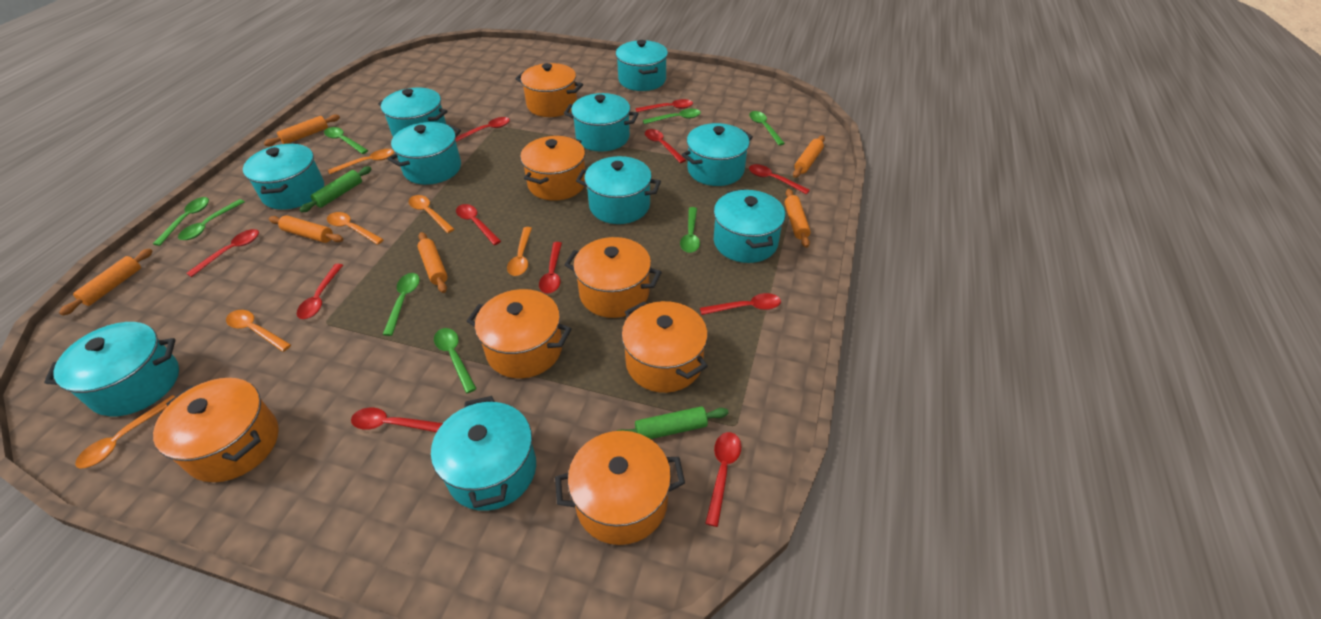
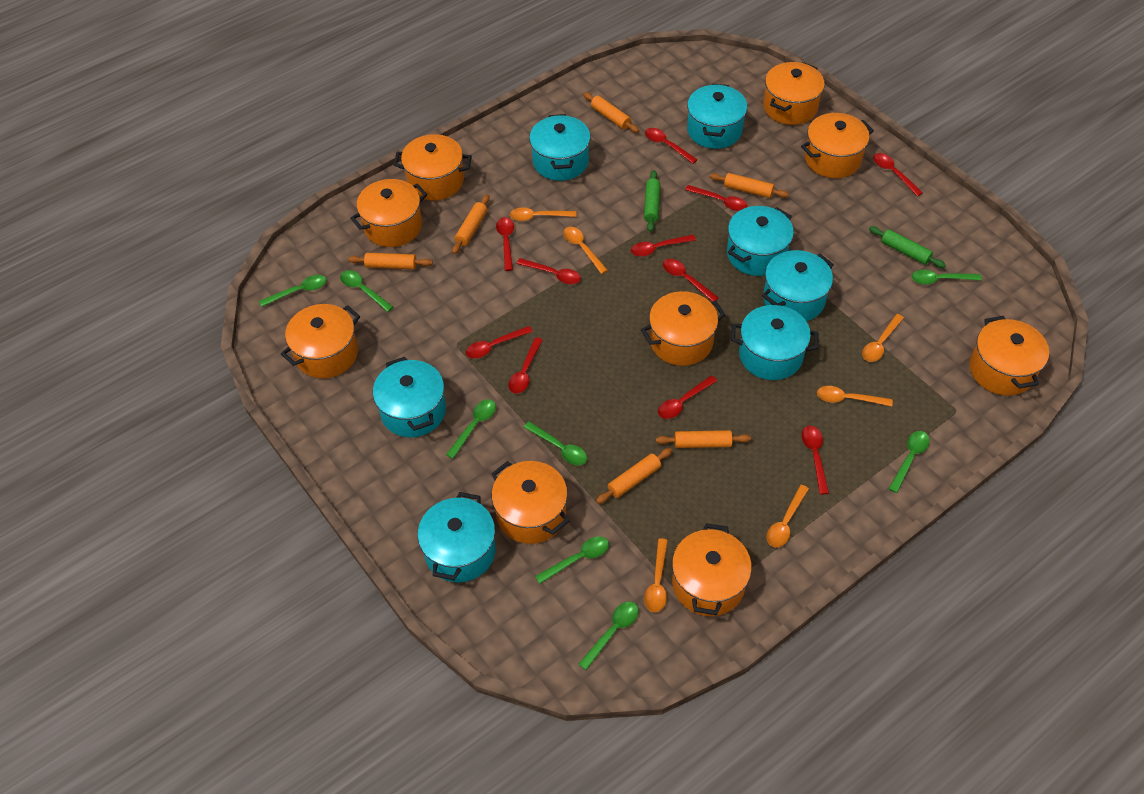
orange pot: [153,378,279,482] [467,289,572,378] [516,63,583,117] [520,136,585,201] [555,431,685,545] [564,237,662,318] [621,301,708,393] = 7 -> [281,304,360,378] [350,179,427,247] [393,134,472,200] [491,461,569,544] [641,291,726,366] [672,523,752,616] [763,62,825,125] [801,113,874,178] [969,316,1049,396] = 9
turquoise pot: [44,322,179,416] [243,144,324,210] [378,87,447,137] [387,122,461,185] [431,396,536,511] [564,93,639,152] [576,156,661,224] [616,40,668,91] [681,123,753,186] [714,189,786,263] = 10 -> [373,357,446,438] [418,492,496,582] [529,114,590,181] [687,83,747,149] [727,206,794,276] [731,305,819,380] [762,250,834,322] = 7

